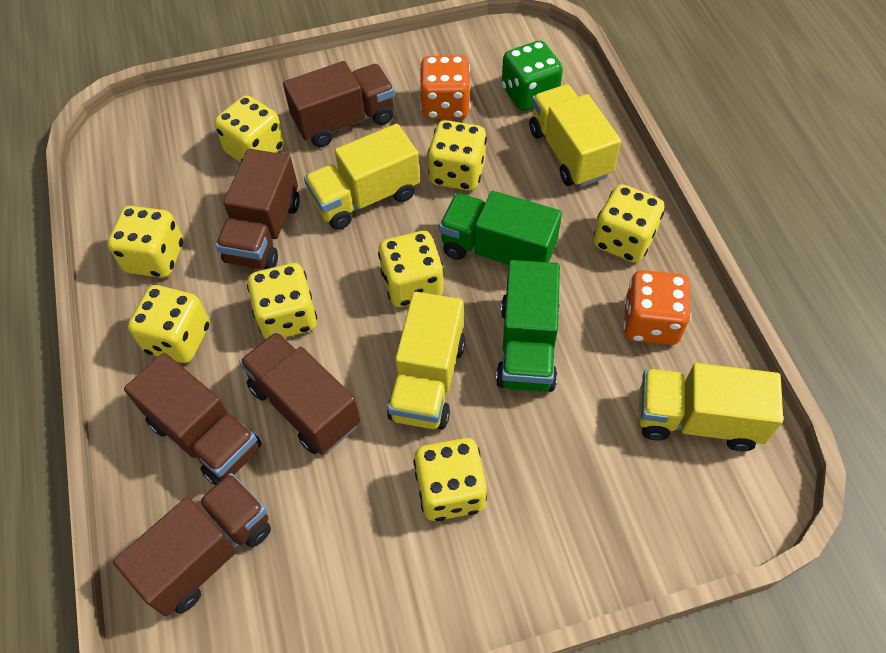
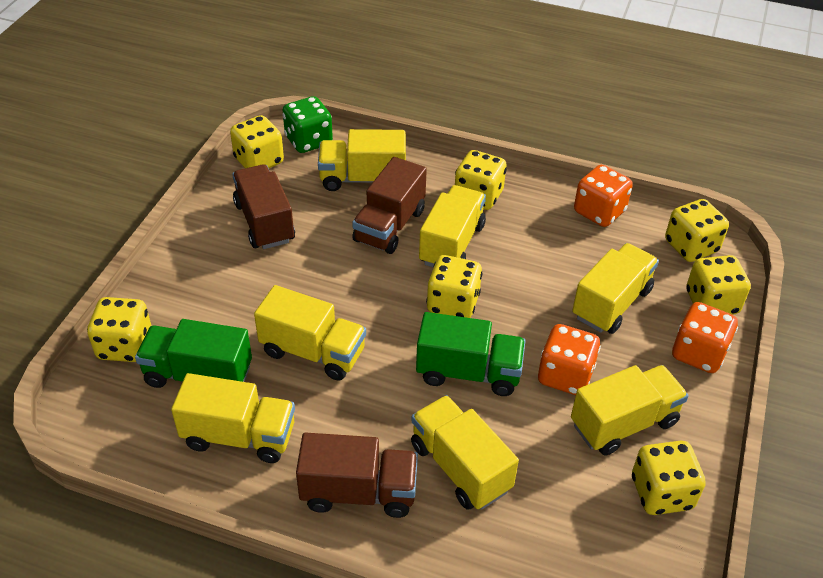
brown truck: [113,473,271,616] [124,353,262,485] [216,149,300,269] [239,332,360,454] [283,61,395,147] = 5 -> [232,164,295,249] [296,433,418,518] [352,157,427,254] = 3
orange dice: [419,55,471,119] [623,270,691,345] = 2 -> [538,324,601,395] [574,165,633,227] [672,302,738,373] = 3
yellow dice: [107,206,183,278] [128,285,210,363] [214,95,285,163] [247,263,317,339] [378,231,444,307] [413,438,487,521] [427,120,487,191] [593,184,664,263] = 8 -> [87,297,152,362] [230,115,284,168] [426,255,483,318] [455,150,507,210] [632,441,706,515] [665,199,729,262] [686,255,751,315] = 7
yellow truck: [304,124,420,230] [387,292,465,430] [529,84,621,187] [639,363,783,451] = 4 -> [171,373,295,463] [254,285,366,381] [318,129,406,191] [411,395,519,510] [419,185,486,267] [571,365,689,455] [572,243,659,334] = 7

